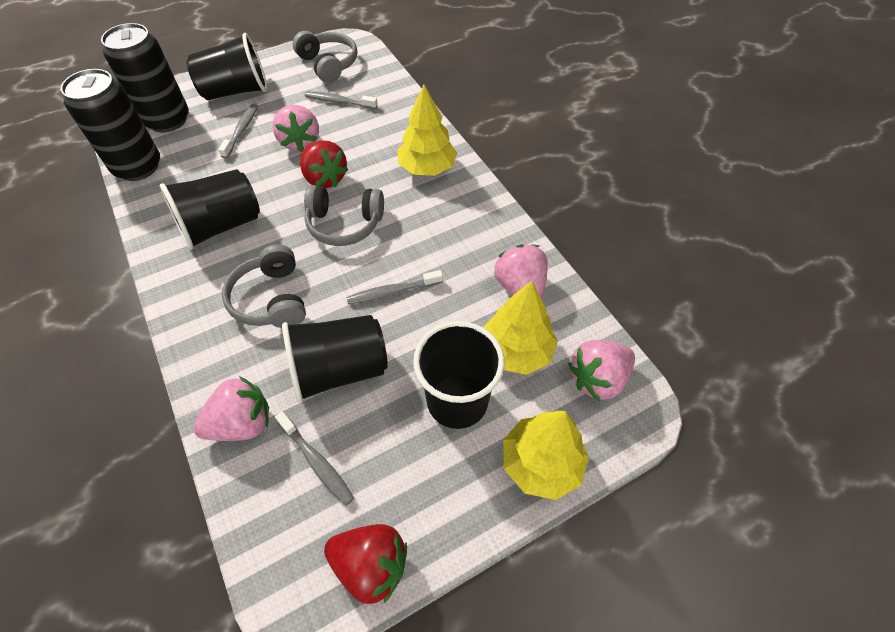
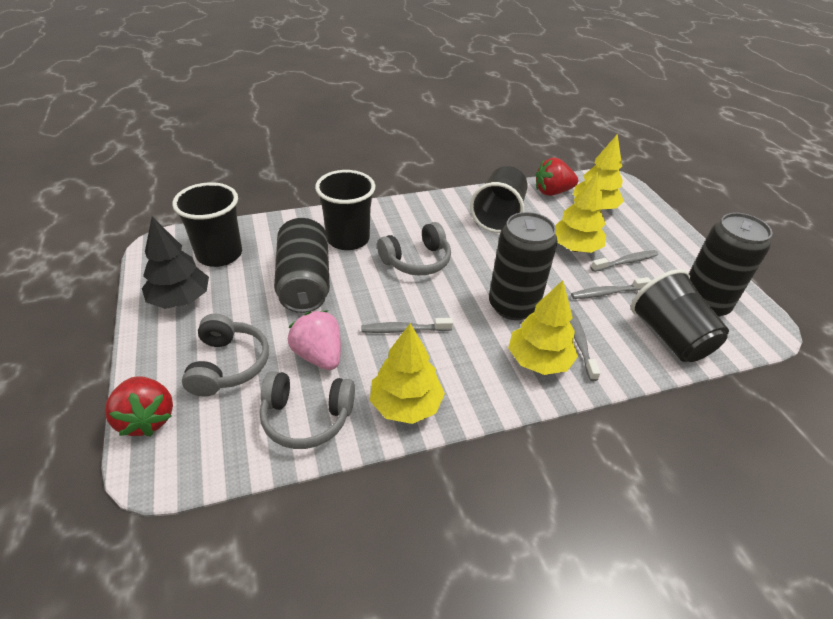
black can: [61,69,160,181] [101,23,189,133] = 2 -> [274,218,330,313] [489,212,558,320] [689,213,772,317] = 3
black tree: none = 0 -> [142,217,209,309] = 1
pink strawberry: [193,376,269,441] [272,105,319,152] [494,244,548,299] [568,340,635,401] = 4 -> [288,311,341,370] = 1
yellow tree: [397,85,457,176] [483,281,558,375] [503,411,589,500] = 3 -> [370,323,445,424] [508,280,578,375] [555,172,606,253] [573,134,624,209] = 4

